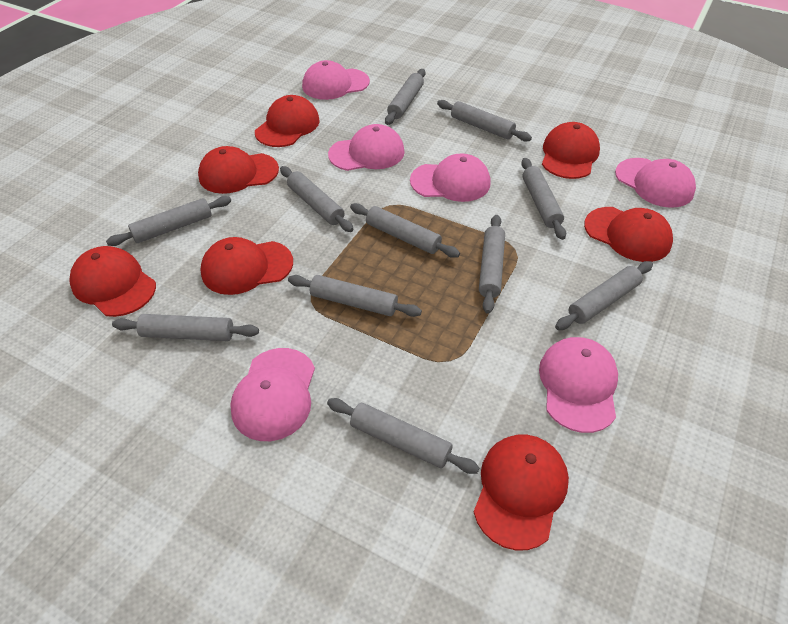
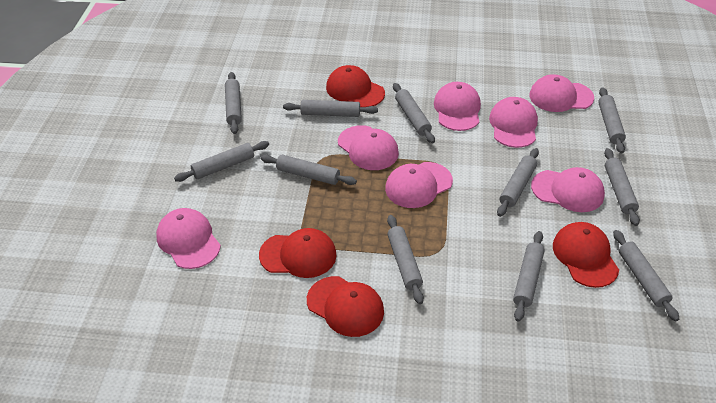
pink cap: [230,348,315,441] [302,60,370,100] [328,124,405,171] [410,153,490,202] [539,337,618,433] [615,158,696,208] = 6 -> [156,208,221,269] [338,125,399,170] [385,162,453,208] [434,82,481,131] [489,97,538,148] [529,74,594,112] [531,167,605,212] = 7
red cap: [69,246,156,317] [198,146,279,194] [201,237,293,295] [255,95,320,147] [474,435,569,551] [542,122,600,179] [584,207,673,262] = 7 -> [259,228,337,278] [307,276,384,337] [326,65,385,107] [553,222,619,288] = 4

